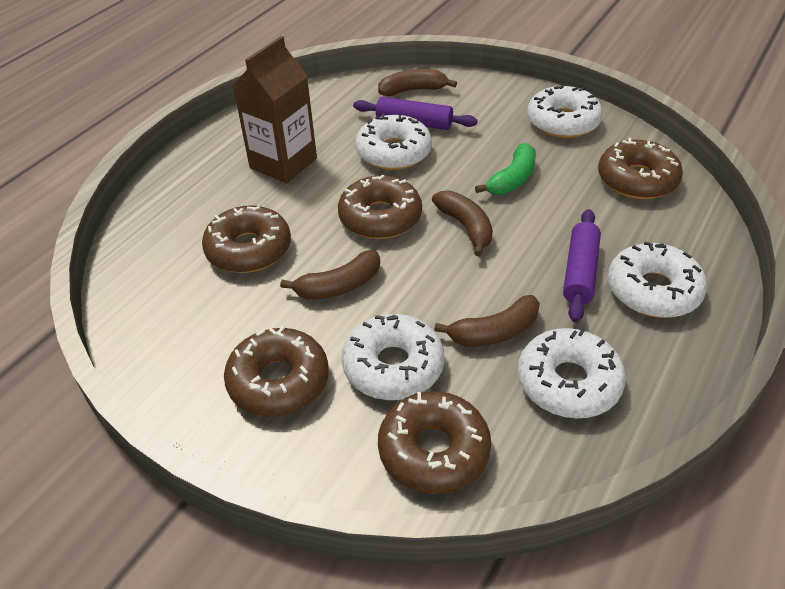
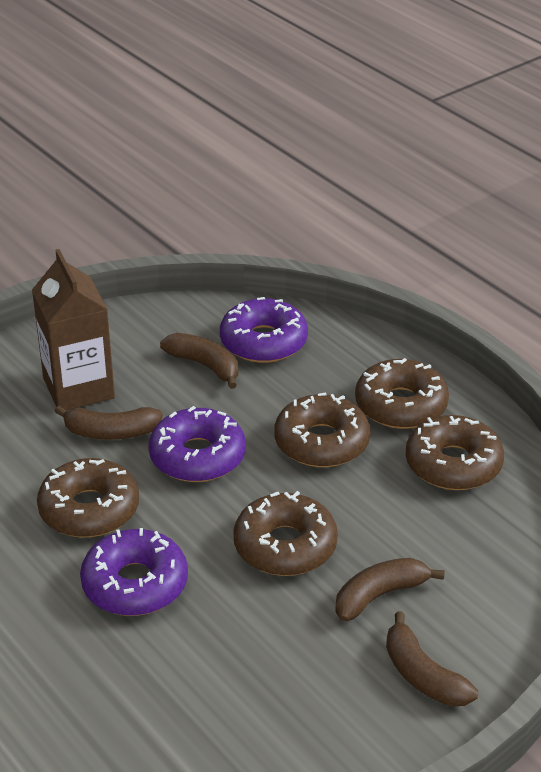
green banana: [475,143,536,195] = 1 -> none = 0
purple donut: none = 0 -> [80,528,188,616] [148,406,246,482] [220,297,308,363] = 3
purple rolling pin: [353,97,478,130] [563,209,601,323] = 2 -> none = 0
white donut: [342,314,444,400] [355,114,432,170] [518,328,626,419] [527,85,603,138] [608,242,707,318] = 5 -> none = 0

